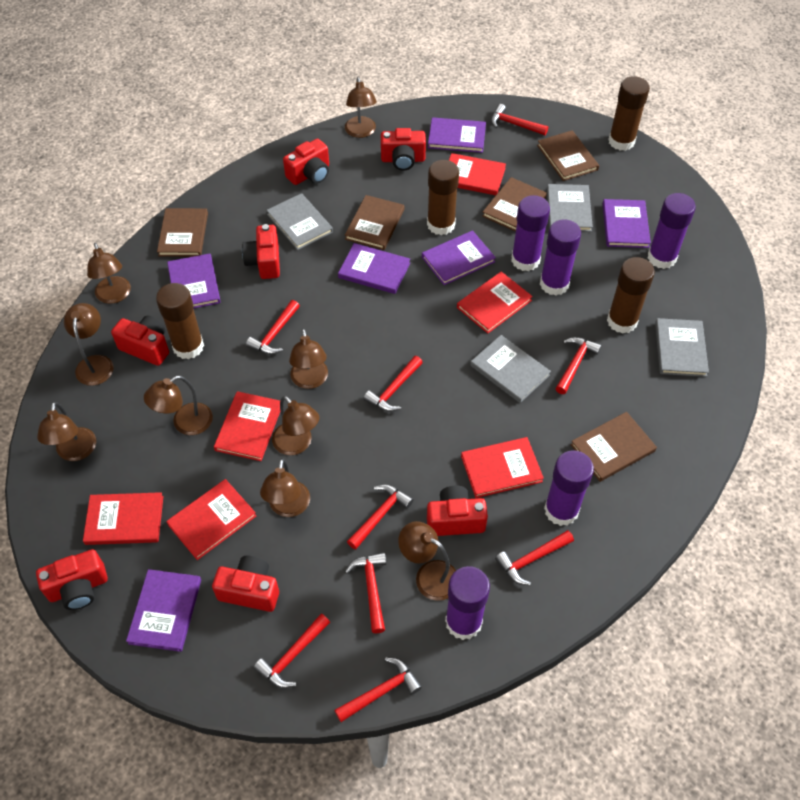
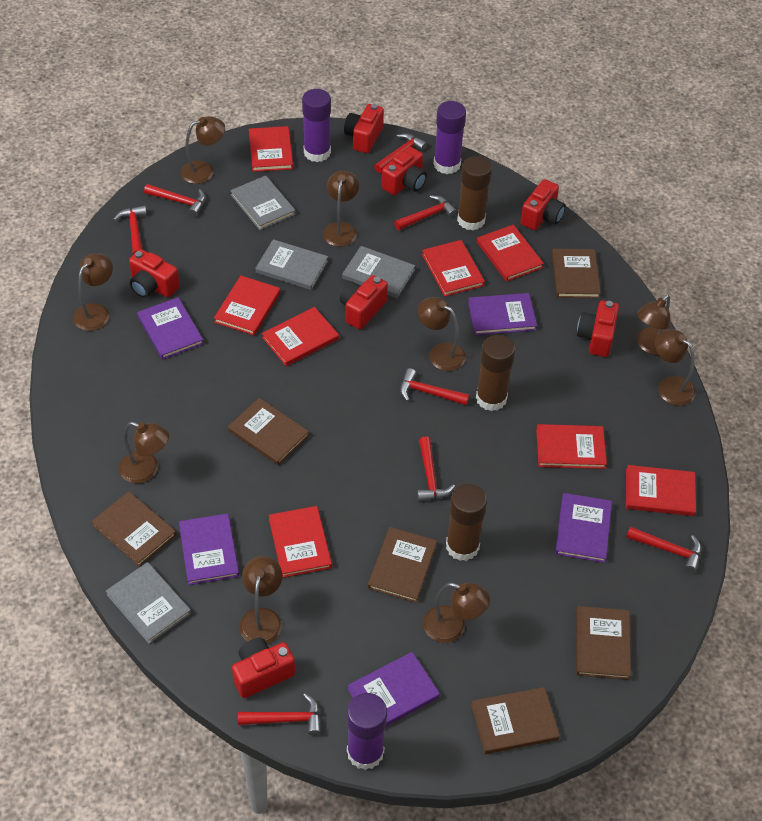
brown book: [157,208,208,257] [345,195,404,250] [482,177,547,232] [537,130,599,181] [571,412,657,482] = 5 -> [91,491,177,567] [228,398,309,465] [368,527,437,603] [471,687,560,754] [552,249,601,298] [576,606,631,680] = 6
brown glue stick: [156,283,204,359] [427,160,459,235] [607,257,655,333] [608,76,650,151] = 4 -> [446,484,487,561] [457,156,492,230] [476,335,515,411] = 3
purple book: [126,569,201,652] [167,253,221,309] [338,243,410,294] [422,230,496,285] [428,117,486,153] [603,199,651,248] = 6 -> [137,297,204,360] [179,513,239,585] [348,652,440,726] [468,293,537,335] [555,493,612,563] = 5
purple glue stick: [445,566,490,640] [511,195,550,271] [540,219,581,296] [544,450,594,526] [648,193,696,269] = 5 -> [302,89,331,162] [347,693,387,770] [434,101,466,174] = 3
red book: [83,492,164,545] [166,479,256,560] [214,391,280,461] [449,153,506,195] [457,272,533,333] [461,437,544,498] = 6 -> [214,276,280,336] [249,126,293,172] [262,307,339,366] [269,506,332,578] [422,240,485,297] [477,225,544,282] [536,424,607,469] [626,465,696,516] = 8
red hammer: [246,300,300,355] [254,614,330,688] [334,657,422,722] [345,552,386,633] [347,485,414,550] [364,356,423,412] [491,104,548,135] [495,530,574,585] [555,337,602,394] = 9 -> [114,206,147,255] [144,184,206,217] [238,693,321,736] [374,133,427,173] [394,195,457,230] [400,368,469,405] [417,436,455,502] [626,526,701,573] = 8

